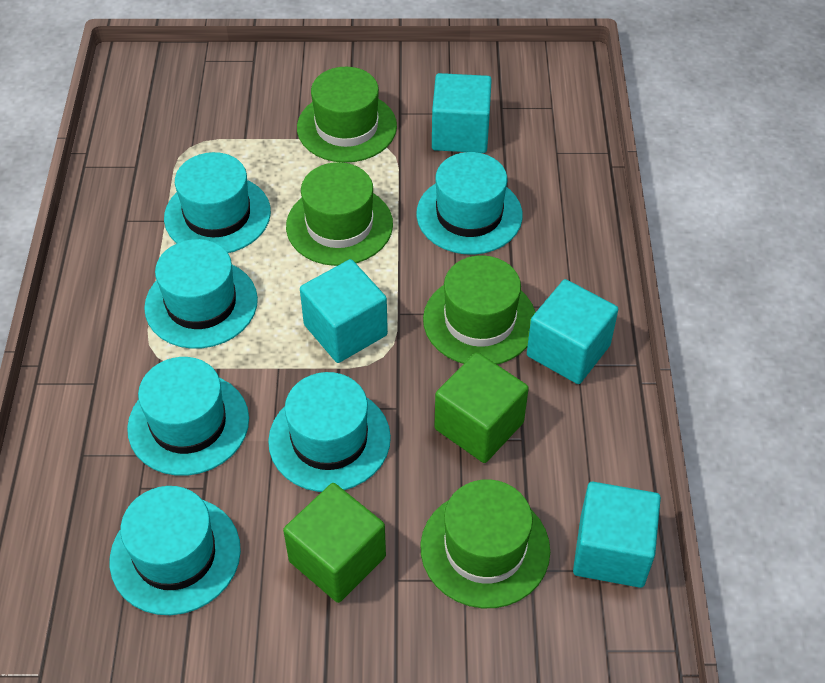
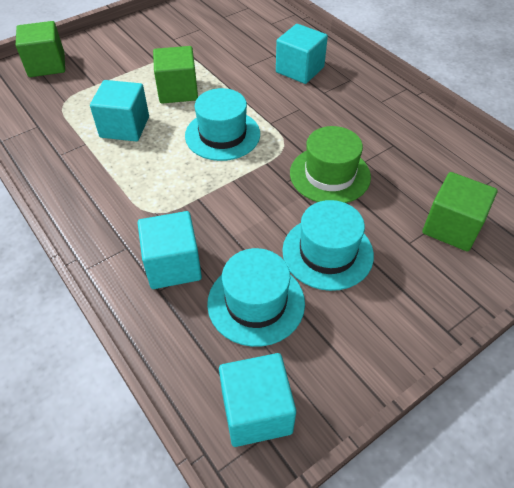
green cube: [283,483,386,603] [434,352,529,463] = 2 -> [16,21,65,77] [153,46,198,104] [422,172,498,251] = 3
green hat: [286,162,393,266] [297,67,397,163] [421,479,550,608] [423,255,536,364] = 4 -> [290,126,371,203] = 1
turquoise hat: [110,486,241,615] [127,357,249,476] [144,239,258,349] [164,152,271,253] [268,372,391,492] [416,152,523,255] = 6 -> [185,88,260,161] [207,248,305,347] [282,200,374,291] = 3

